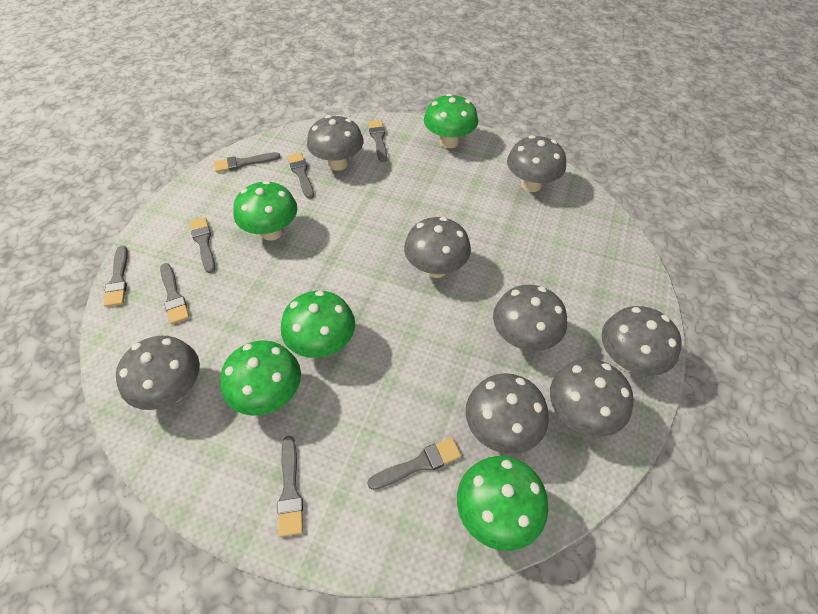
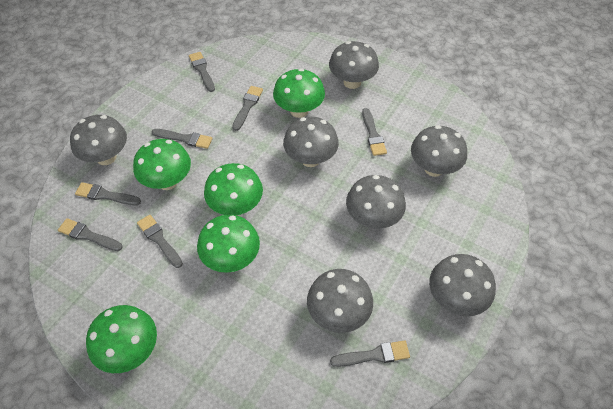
grey mushroom: [116,336,200,410] [307,115,364,171] [404,217,471,278] [465,373,549,454] [493,285,567,351] [507,135,566,192] [550,359,634,437] [602,306,682,376] = 8 -> [70,115,127,165] [283,117,339,167] [307,269,373,333] [329,41,379,89] [346,175,406,229] [411,125,467,177] [429,254,496,316] = 7

